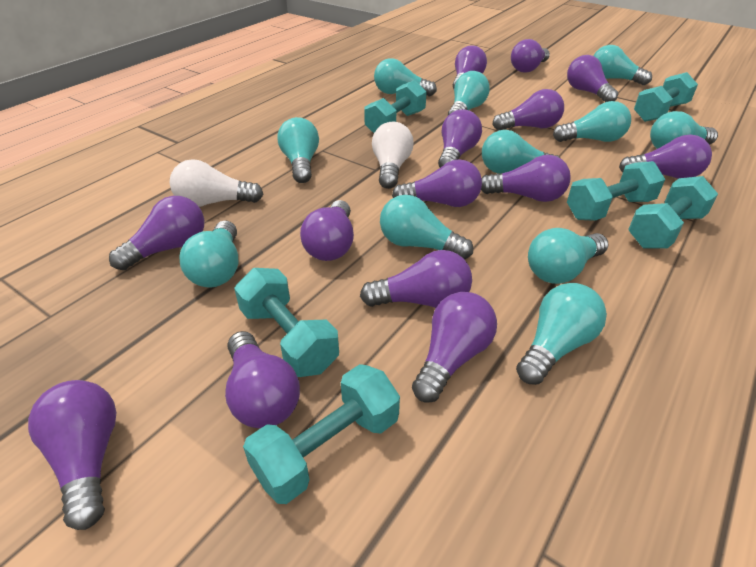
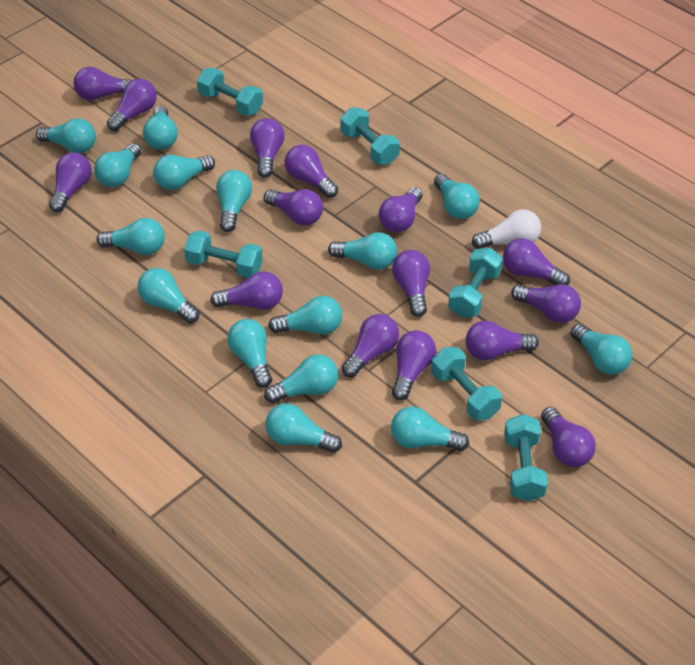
purple light bulb: [28,380,117,530] [109,196,204,270] [225,331,300,428] [300,200,354,261] [360,250,472,308] [392,159,482,207] [412,292,497,403] [438,110,482,168] [453,45,487,89] [481,155,571,202] [493,89,564,131] [511,39,550,73] [567,55,618,102] [619,135,712,179] = 14 -> [49,152,92,213] [73,67,132,101] [107,79,157,131] [210,271,283,310] [250,118,284,178] [264,189,323,226] [284,145,338,198] [342,314,399,377] [379,187,423,233] [392,250,430,317] [392,330,436,400] [466,321,539,360] [503,238,570,285] [511,284,581,323] [541,407,596,467] = 15
turquoise light bulb: [179,221,238,288] [278,117,319,183] [374,58,437,96] [380,195,473,259] [448,71,490,115] [482,130,560,174] [516,283,607,385] [528,228,608,284] [553,101,631,142] [593,45,652,85] [650,111,718,149] = 11 -> [36,118,96,153] [94,143,141,187] [97,218,165,255] [137,268,199,324] [143,106,178,150] [153,155,215,190] [216,170,252,232] [227,319,272,388] [264,354,338,403] [265,403,342,453] [268,296,342,335] [328,232,397,270] [391,407,469,451] [434,174,480,219] [570,324,632,375] = 15
white light bulb: [170,159,263,207] [372,122,414,189] = 2 -> [472,209,541,249] = 1

